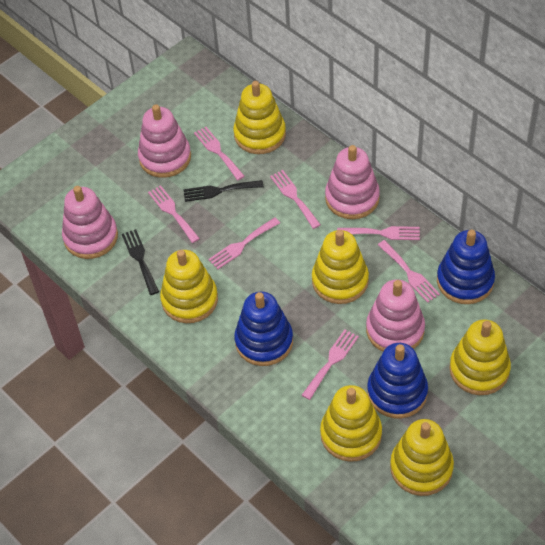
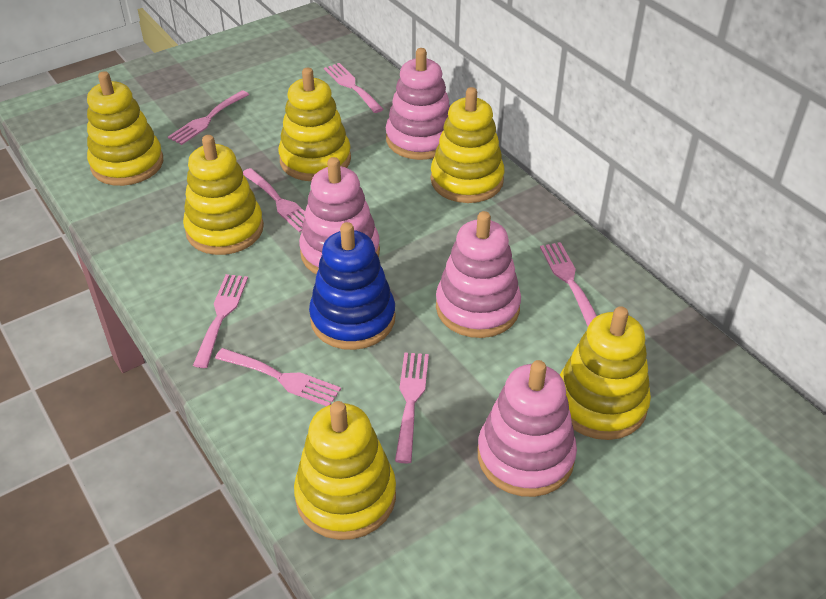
black fork: [122,229,159,295] [183,180,263,202] = 2 -> none = 0
blue stacking toy: [234,291,293,366] [367,343,428,418] [437,230,495,304] = 3 -> [309,222,396,350] = 1

